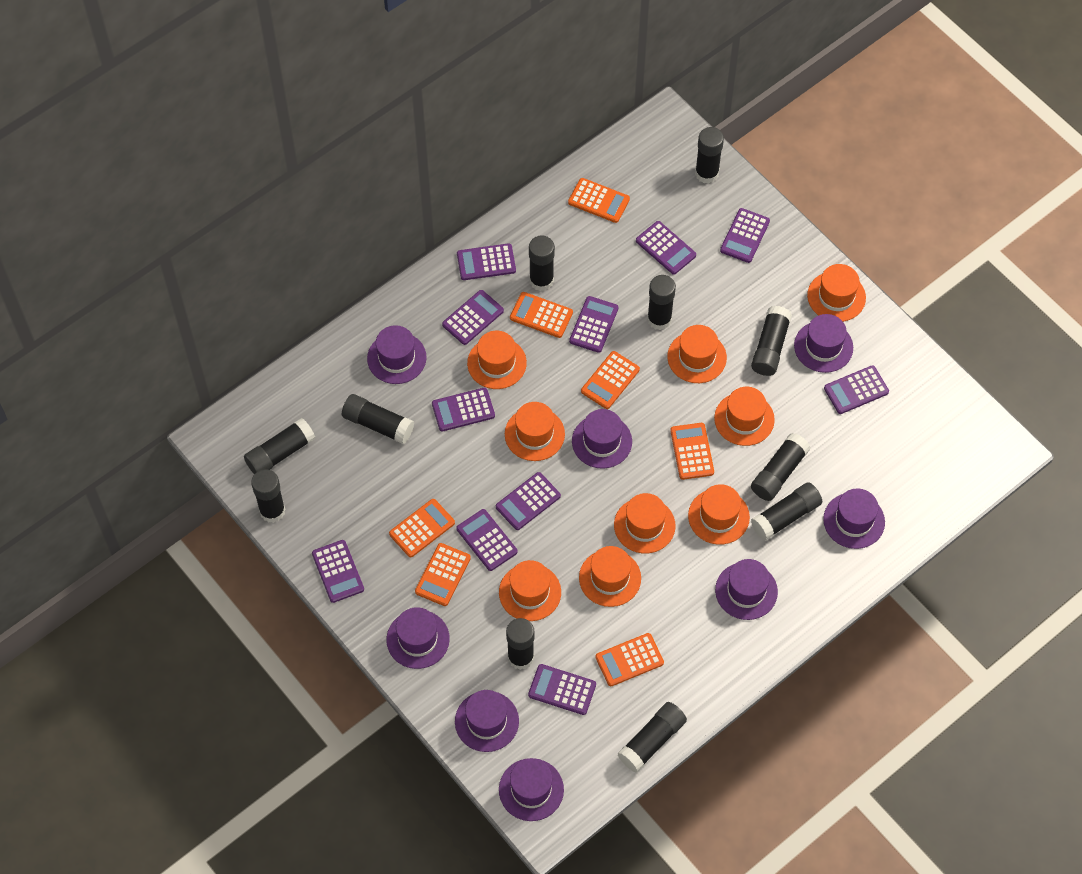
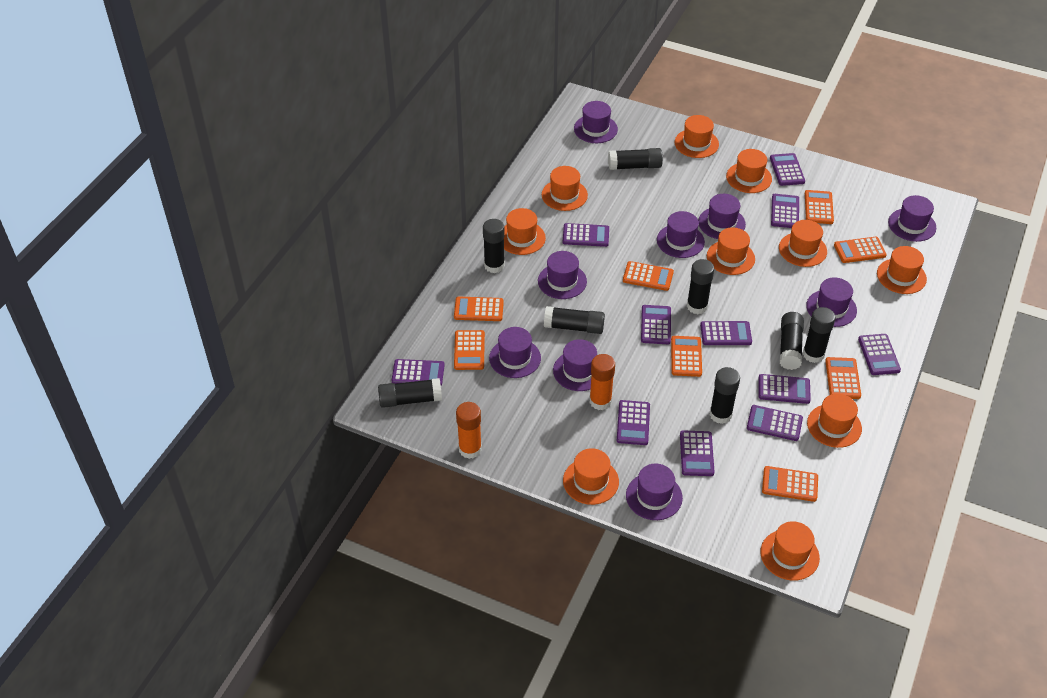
black glue stick: [244,418,316,475] [251,469,285,523] [342,394,414,444] [506,618,535,670] [529,235,555,291] [617,702,687,773] [647,275,676,330] [695,127,724,184] [751,306,792,376] [751,433,811,501] [751,482,822,541] = 11 -> [378,378,442,408] [483,219,505,273] [544,306,605,334] [608,148,663,170] [687,259,714,314] [710,367,740,424] [779,312,804,370] [803,307,836,363] = 8
orange calculator: [389,499,455,557] [415,543,471,606] [510,292,573,338] [568,178,630,223] [581,351,640,409] [595,633,664,686] [670,423,714,480] = 7 -> [454,297,504,321] [454,330,485,370] [623,261,674,291] [671,336,702,377] [762,466,818,502] [805,190,834,224] [825,357,861,399] [834,237,887,263] = 8
orange glue stick: none = 0 -> [456,402,482,459] [589,354,615,410] = 2
orange hat: [467,331,527,389] [499,560,561,621] [505,402,565,461] [579,546,641,607] [614,493,676,553] [667,325,727,383] [688,484,750,545] [714,387,775,446] [807,264,866,322] = 9 -> [504,208,546,255] [542,166,588,211] [563,448,619,505] [675,115,719,158] [707,228,755,275] [726,149,772,193] [760,521,820,581] [779,220,827,267] [807,394,862,448] [877,246,927,294] = 10
purple hat: [367,325,427,384] [386,607,450,669] [455,690,519,752] [499,758,564,821] [572,409,632,469] [715,559,778,620] [794,314,853,373] [823,489,885,549] = 8 -> [489,327,541,378] [538,251,587,299] [553,339,597,391] [574,101,618,143] [626,464,683,520] [657,211,705,258] [698,194,746,239] [806,277,857,327] [888,195,936,242] = 9

